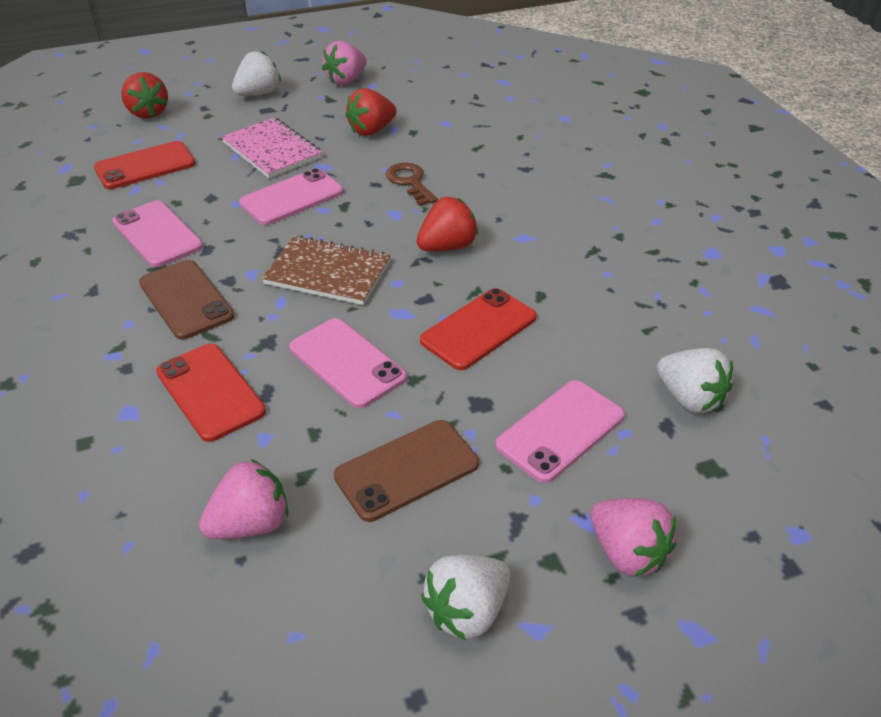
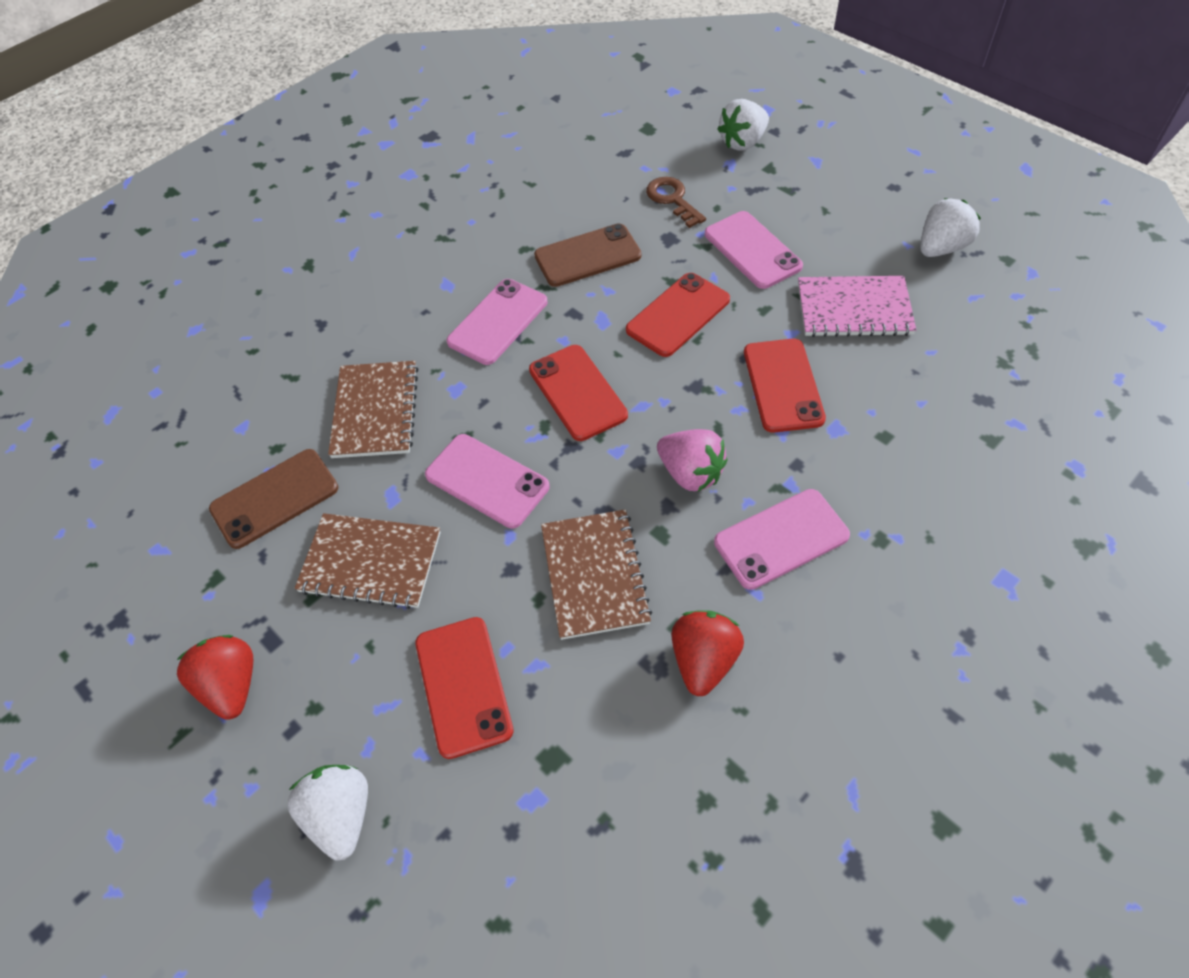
brown notebook: [262,235,391,305] = 1 -> [294,513,440,609] [328,361,418,458] [541,509,652,640] = 3
pink strawberry: [199,459,288,539] [322,41,367,85] [590,498,677,577] = 3 -> [657,429,728,492] = 1
red phone: [94,141,195,189] [156,344,266,442] [420,288,537,370] = 3 -> [416,617,514,759] [529,345,628,441] [626,273,730,357] [744,339,826,433] = 4
red strawberry: [121,72,168,119] [345,88,397,136] [417,197,478,251] = 3 -> [177,635,253,720] [671,611,744,696] = 2

